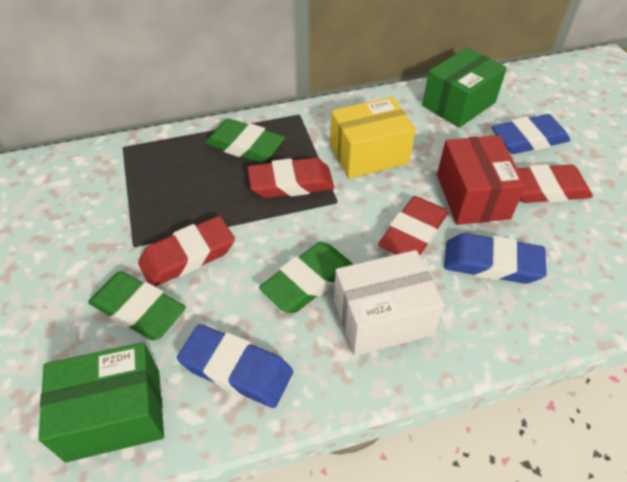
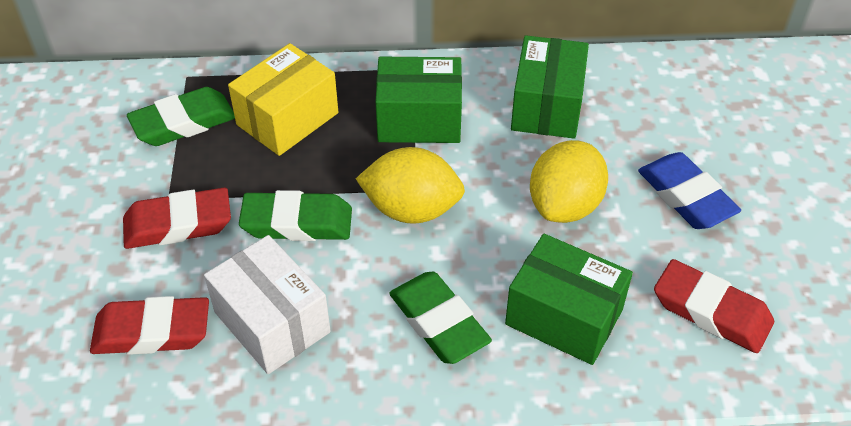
blue eraser: [177,324,293,408] [444,233,547,284] [492,114,570,154] = 3 -> [638,152,741,229] = 1
green box: [38,342,164,462] [422,47,507,128] = 2 -> [375,57,462,143] [505,234,633,365] [511,35,589,139] = 3
red box: [437,135,526,225] = 1 -> none = 0
red eraser: [138,216,235,287] [247,158,334,198] [378,196,448,255] [517,164,593,203] = 4 -> [90,296,209,355] [123,188,231,249] [654,259,774,353] = 3
yellow lemon: none = 0 -> [356,147,465,224] [530,140,608,223] = 2

